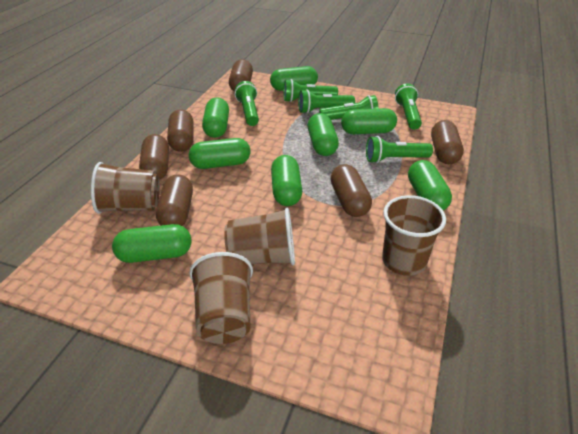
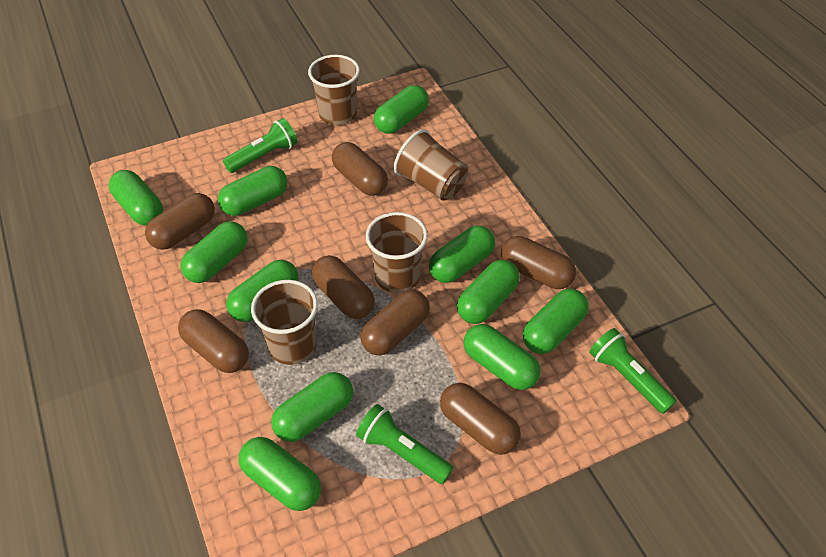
brown capsule: [139,134,169,180] [156,174,193,226] [167,109,194,152] [229,59,253,92] [331,164,372,217] [431,120,464,164] = 6 -> [145,193,215,250] [178,309,249,373] [312,255,375,319] [332,142,388,196] [361,290,430,355] [440,383,521,455] [501,236,576,289] = 7
green capsule: [112,224,191,263] [189,138,250,169] [202,98,229,138] [270,66,318,91] [271,155,302,206] [308,113,339,156] [341,108,397,134] [408,160,452,210] = 8 -> [109,170,163,226] [181,221,248,283] [218,166,287,216] [226,260,298,322] [239,437,321,511] [271,372,353,442] [374,85,429,134] [429,226,495,283] [457,259,520,324] [464,324,541,390] [523,289,589,354] = 11
green flashlight: [235,81,259,126] [284,79,338,102] [298,89,355,114] [319,95,379,120] [366,136,433,163] [395,83,422,130] = 6 -> [223,118,298,173] [356,404,454,484] [589,328,677,414] = 3

